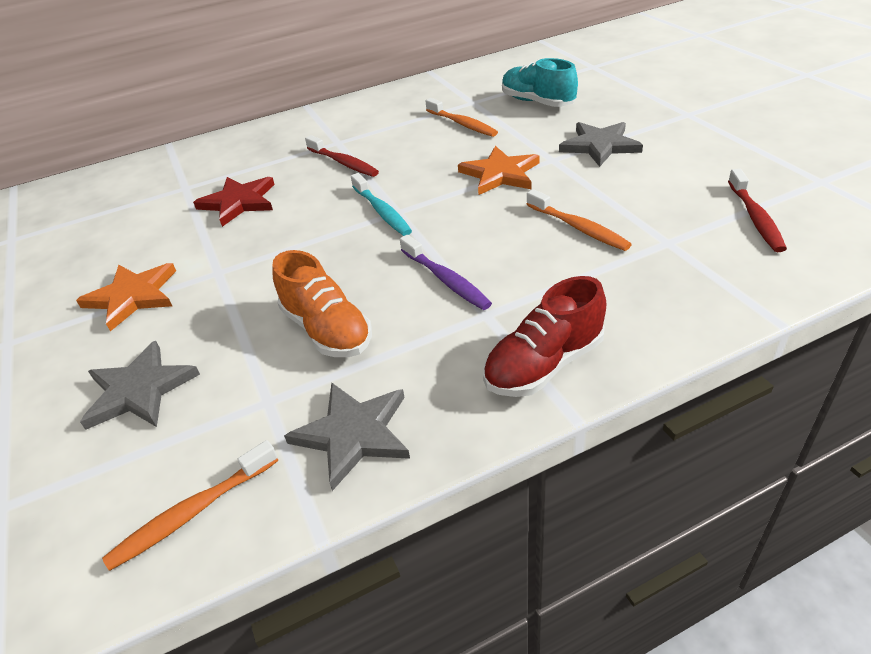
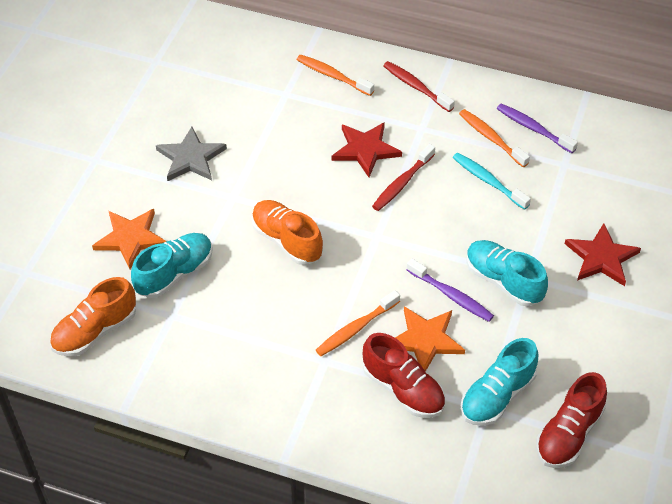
grey star: [80,341,200,430] [284,383,410,491] [559,122,643,167] = 3 -> [156,127,227,181] = 1
orange shoe: [273,250,372,357] = 1 -> [50,277,136,357] [252,200,323,265] = 2
purple toothbrush: [400,235,492,310] = 1 -> [407,259,494,322] [497,104,578,153] = 2
red shoe: [483,276,606,397] = 1 -> [363,333,445,418] [536,372,607,468] = 2
red star: [193,177,275,227] = 1 -> [332,122,402,177] [565,223,641,286] = 2
turquoise shoe: [502,58,578,107] = 1 -> [131,233,213,298] [461,338,538,426] [466,240,548,306] = 3

